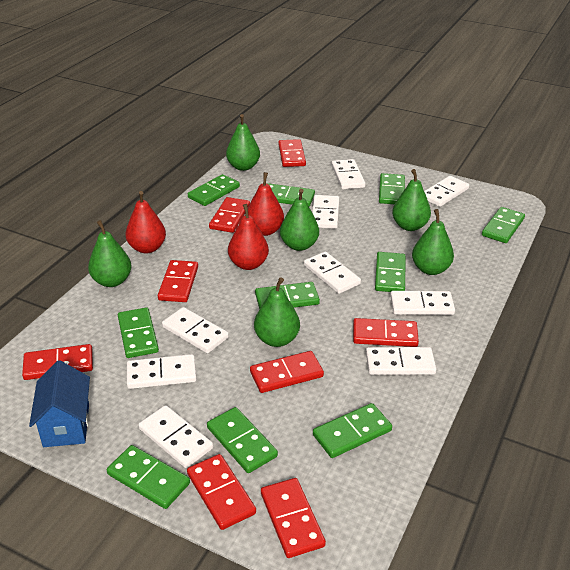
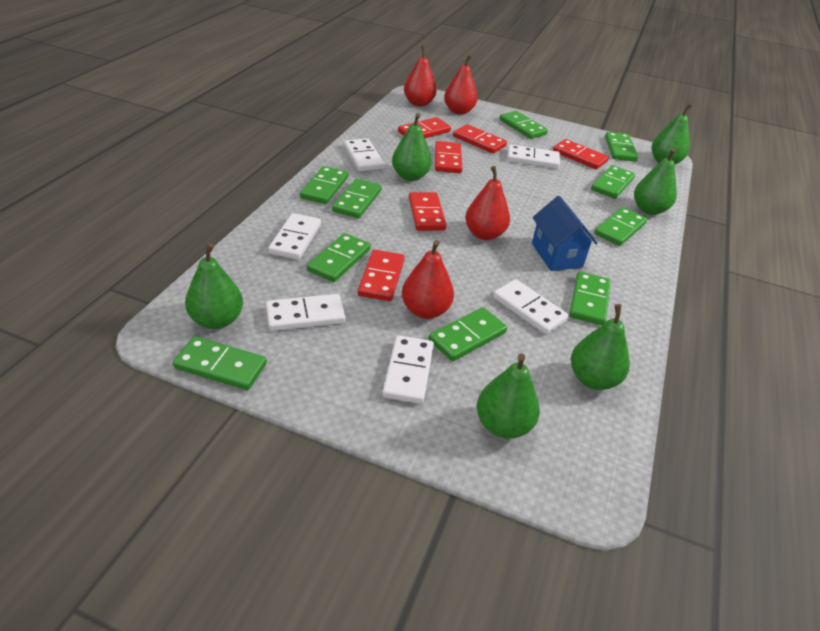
red domino: [22,344,93,380] [158,260,198,302] [187,454,256,530] [209,197,250,233] [250,351,324,393] [261,478,326,558] [278,139,306,167] [353,318,419,347] = 8 -> [358,250,405,301] [398,117,451,138] [409,192,447,231] [435,141,463,173] [453,124,507,154] [553,139,609,169] = 6
red pear: [125,191,166,253] [228,204,269,270] [248,172,284,236] = 3 -> [402,240,454,319] [404,46,437,107] [444,54,478,115] [465,166,510,240] = 4
white domino: [127,354,196,389] [139,405,213,468] [162,307,229,354] [304,251,361,294] [312,195,339,229] [332,159,365,189] [366,347,436,375] [390,291,455,315] [424,176,469,207] = 9 -> [266,294,346,331] [268,213,321,260] [344,138,385,171] [382,335,434,404] [493,279,569,334] [507,144,560,168] = 6

